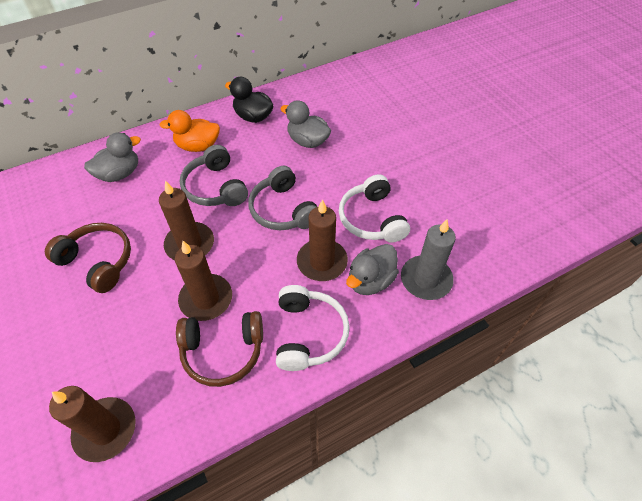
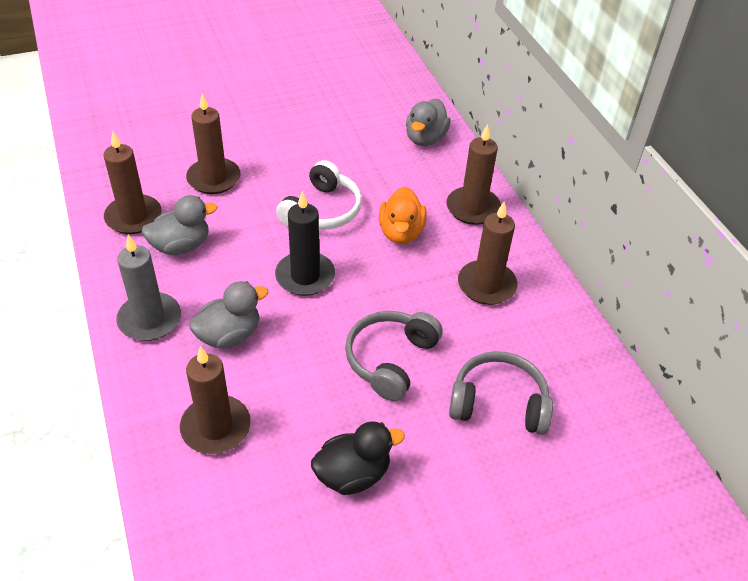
black candle: none = 0 -> [275,191,335,296] = 1
brown candle: [49,386,135,462] [159,180,214,260] [175,241,232,321] [297,199,348,281] = 4 -> [103,132,162,234] [180,346,251,454] [186,94,240,194] [446,124,501,225] [458,202,517,305] = 5
brown headphones: [45,223,131,293] [176,311,263,387] = 2 -> none = 0
white headphones: [276,285,350,371] [339,174,410,242] = 2 -> [276,160,362,230] = 1

